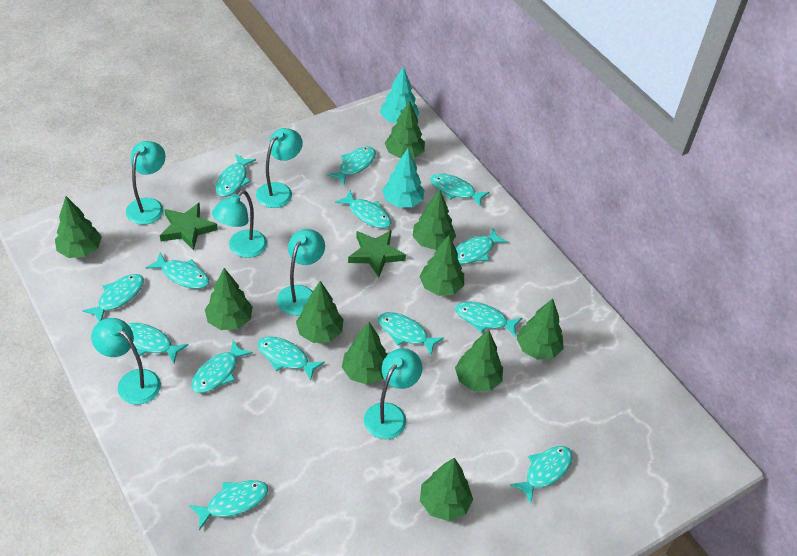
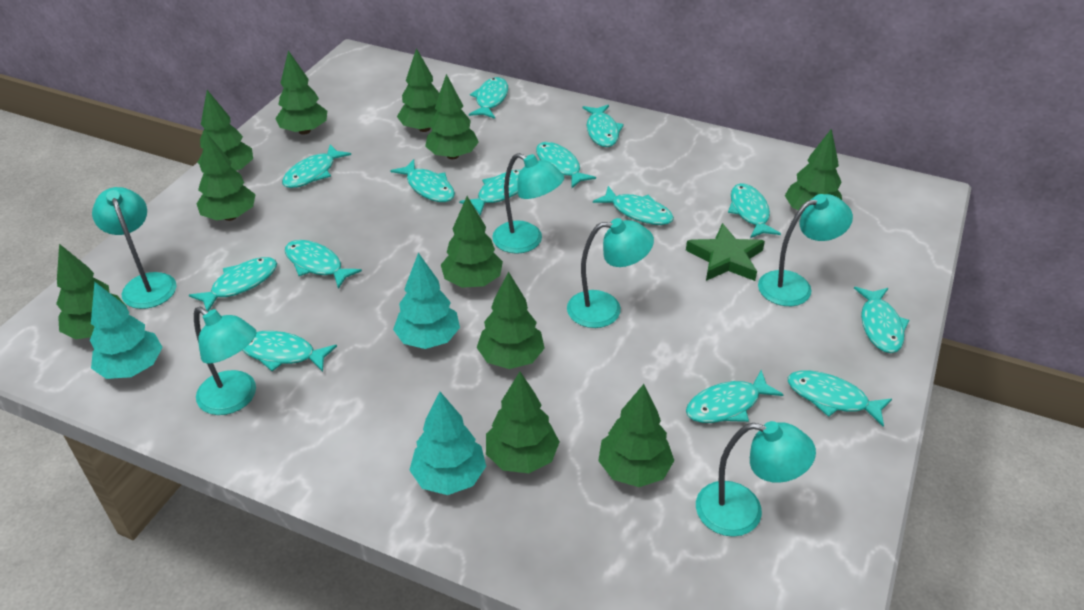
green star: [160,203,218,251] [348,230,406,277] = 2 -> [686,223,765,281] = 1
green tree: [55,196,102,258] [205,268,253,330] [296,281,344,343] [342,322,388,385] [385,100,425,159] [412,190,456,250] [420,235,464,296] [420,458,473,521] [455,330,503,391] [516,299,564,360] = 10 -> [56,244,127,339] [197,90,253,170] [197,133,256,221] [275,50,327,135] [397,48,439,132] [425,74,479,159] [441,196,503,288] [477,271,545,369] [486,372,560,473] [598,384,675,487] [785,128,842,210] = 11
turquoise tree: [380,66,419,124] [382,149,424,207] = 2 -> [90,282,162,379] [393,253,460,349] [410,392,486,495] = 3

